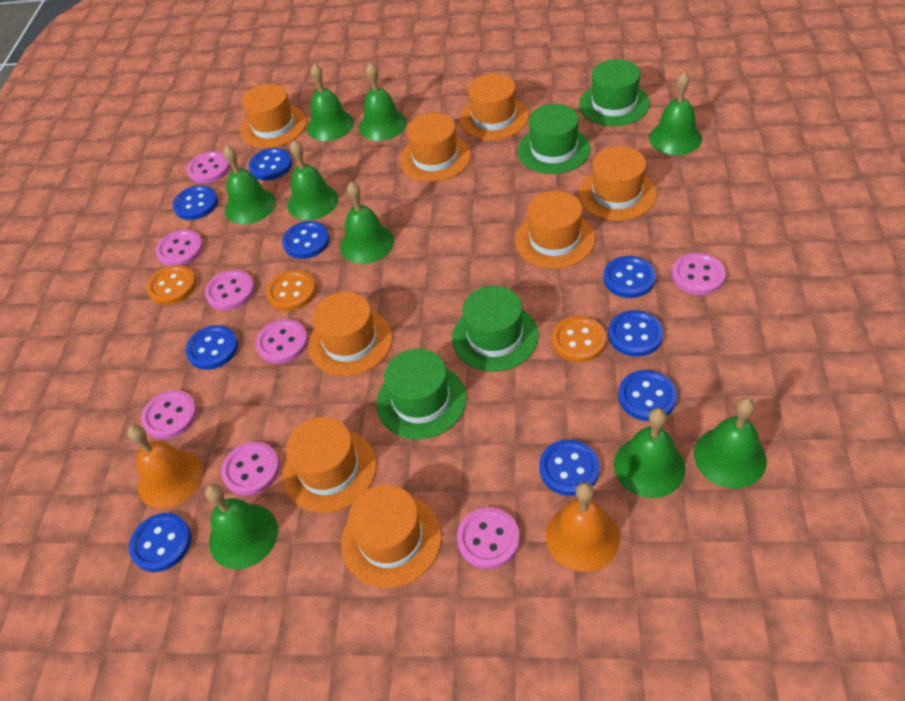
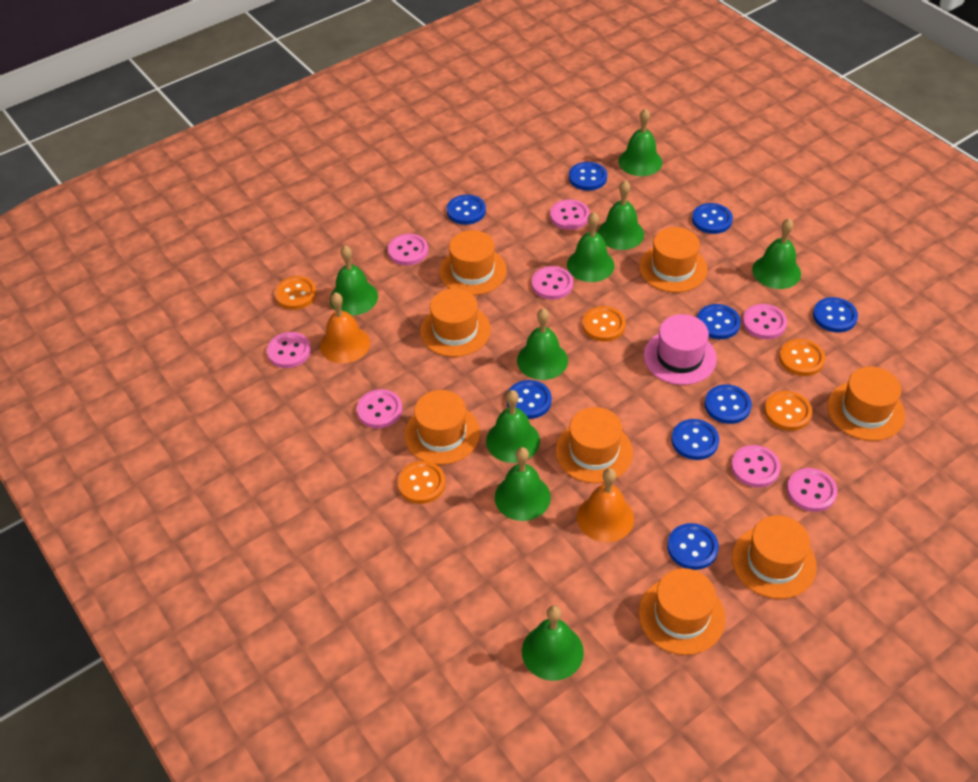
green hat: [376,349,467,439] [452,286,539,372] [518,104,591,174] [579,59,650,126] = 4 -> none = 0
orange button: [147,265,196,305] [266,270,316,311] [552,316,606,362] = 3 -> [274,276,317,310] [397,461,446,504] [582,306,626,342] [765,391,812,431] [779,339,825,376] = 5
pink hat: none = 0 -> [644,314,717,385] = 1

